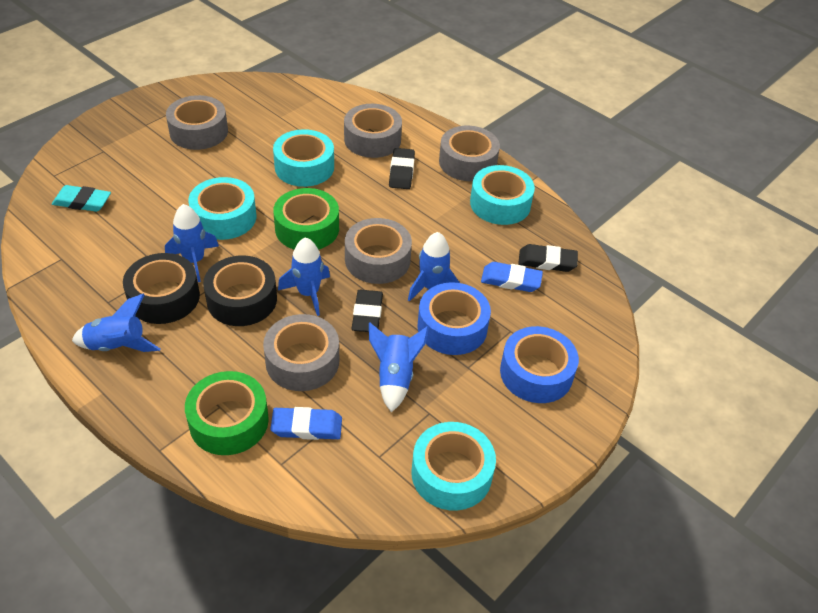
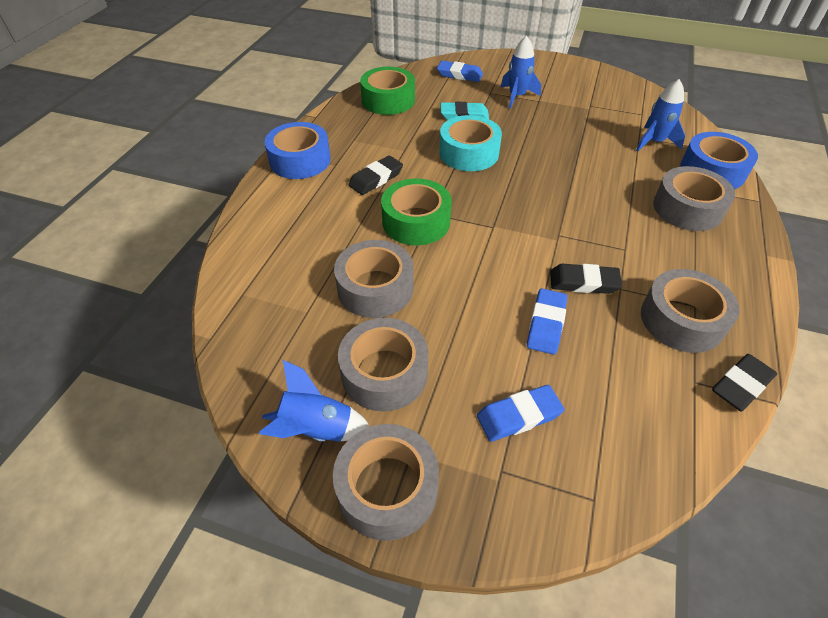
black tape: [123,253,200,324] [203,256,277,326] = 2 -> none = 0
blue eraser: [270,407,342,440] [481,262,543,292] = 2 -> [437,61,483,82] [477,385,565,442] [527,289,567,355] = 3
blue rocket: [72,294,161,352] [165,204,219,282] [278,238,330,316] [369,323,429,412] [408,232,460,302] = 5 -> [259,360,370,442] [501,36,541,109] [636,79,685,152] = 3
turquoise tape: [188,177,256,240] [273,129,334,187] [412,422,496,511] [470,165,535,225] = 4 -> [439,115,502,171] = 1

